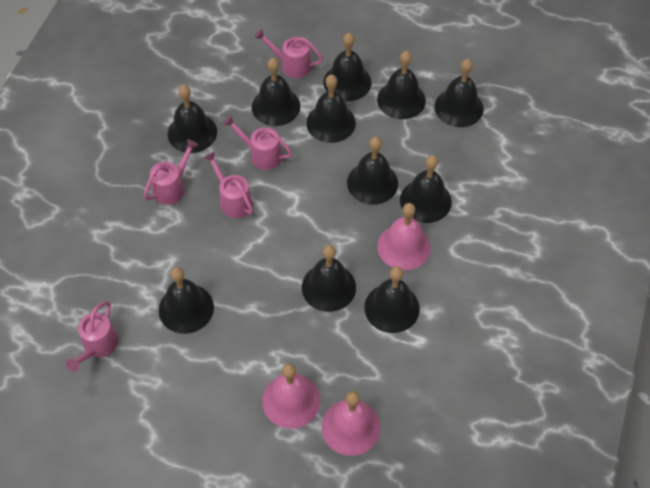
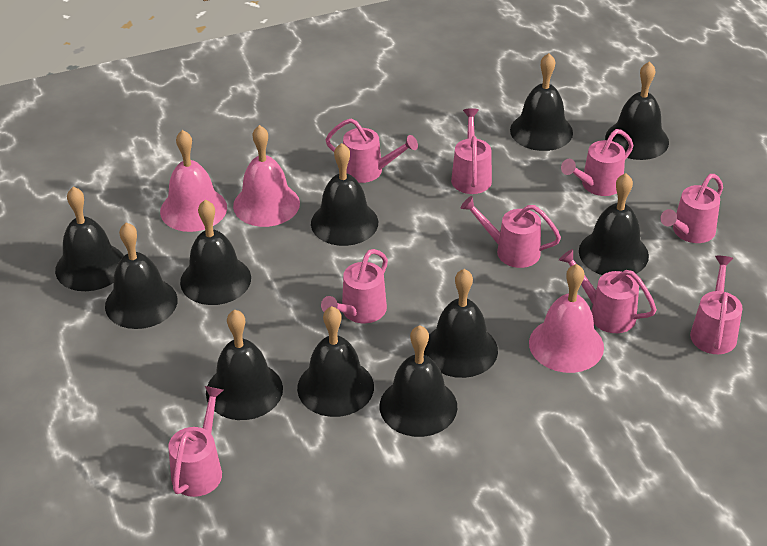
pink watering can: [66,301,118,372] [143,139,198,205] [204,152,253,218] [223,115,292,170] [255,29,323,78] = 5 -> [168,386,224,497] [321,249,388,323] [325,119,418,183] [451,108,492,194] [460,196,561,268] [559,249,657,333] [561,129,634,196] [660,174,723,243] [690,256,743,354] = 9

